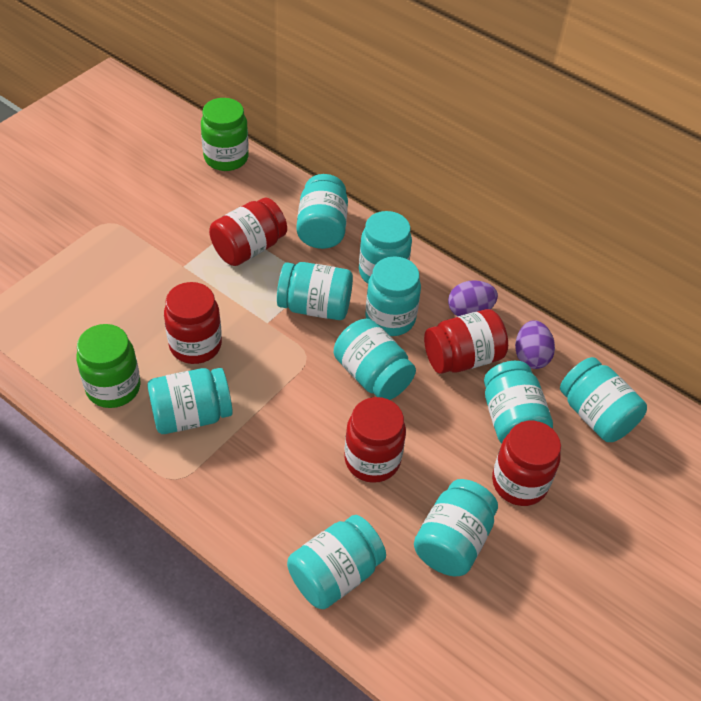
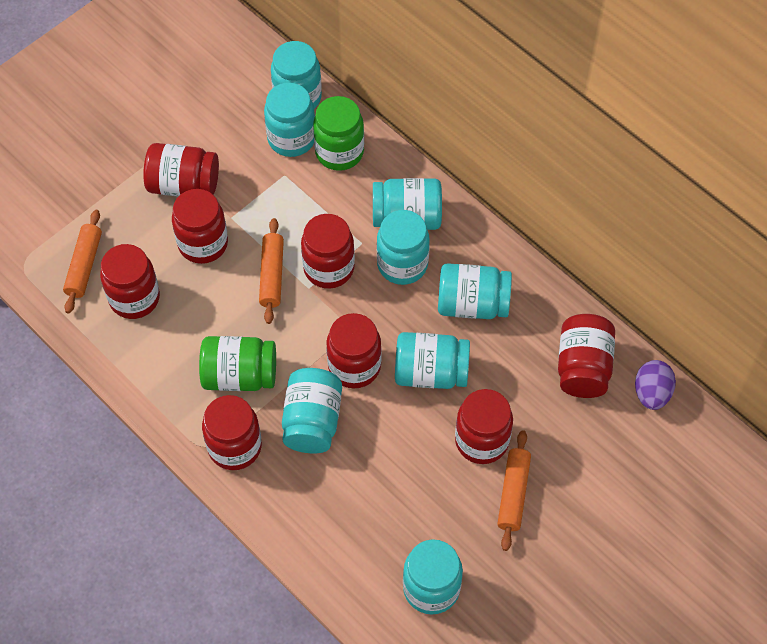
orange rolling pin: none = 0 -> [63,210,102,313] [259,218,284,324] [497,430,531,551] = 3
purple egg: [448,280,498,316] [515,320,555,369] = 2 -> [635,360,676,410] = 1
red jar: [164,282,222,364] [209,198,287,266] [344,397,406,483] [424,309,508,374] [492,421,561,506] = 5 -> [100,244,160,319] [143,143,219,197] [172,189,228,264] [202,395,262,470] [301,214,355,289] [326,313,382,388] [455,389,513,464] [558,314,615,398] = 8
turquoise jar: [147,368,233,434] [277,262,353,320] [287,515,386,609] [296,174,348,249] [334,319,416,400] [359,211,412,284] [365,256,421,336] [414,479,498,576] [484,361,553,444] [560,357,647,442] = 10 -> [264,82,315,157] [271,41,322,109] [282,368,342,453] [373,178,442,230] [377,210,430,285] [395,332,470,389] [403,539,463,614] [438,263,512,319] = 8

